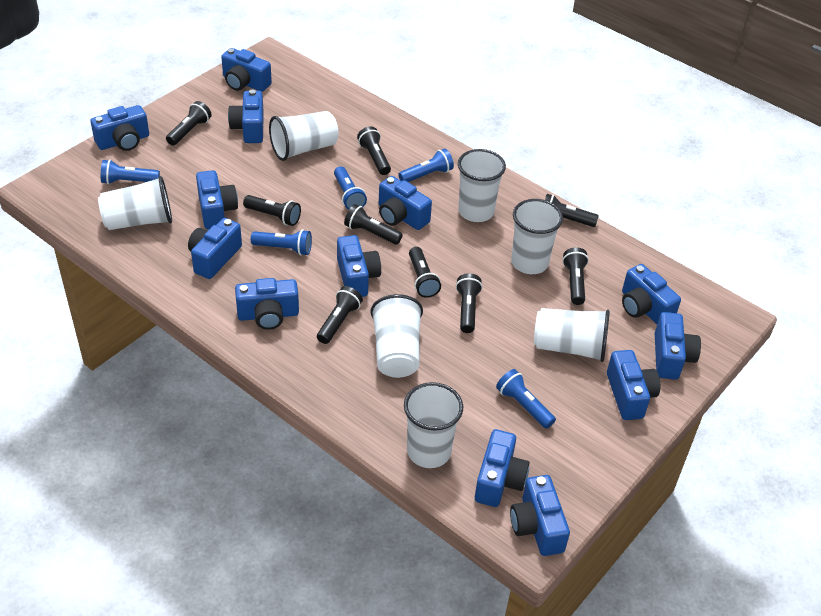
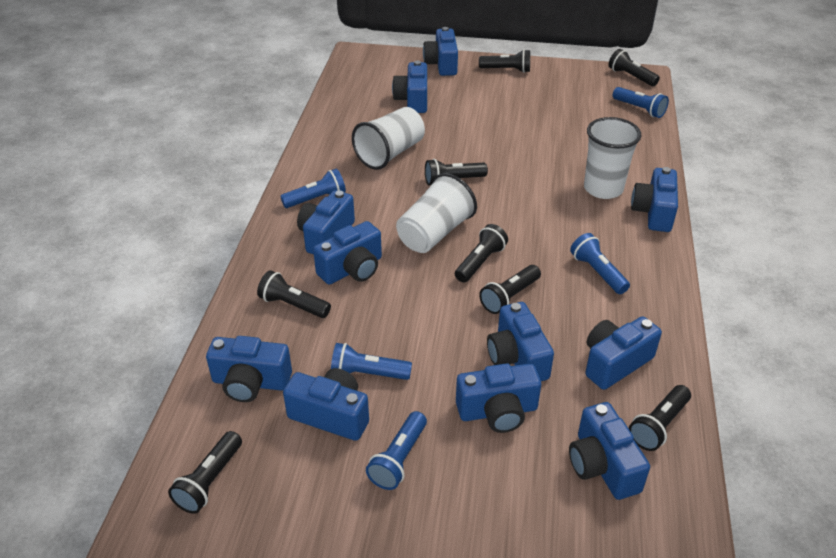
black flashlight: [166,101,212,145] [243,195,301,226] [317,286,363,344] [344,204,403,245] [357,126,391,175] [409,247,441,298] [456,273,483,333] [545,194,599,227] [562,247,589,305] = 9 -> [168,431,242,514] [257,270,331,318] [425,159,488,185] [455,224,508,283] [479,50,530,73] [479,265,541,314] [608,49,660,86] [629,385,691,451] = 8
blue camera: [91,105,149,151] [188,218,242,279] [196,170,238,229] [221,48,272,92] [228,89,264,143] [235,278,299,330] [337,235,381,297] [379,176,432,230] [475,429,529,507] [510,475,570,556] [607,350,660,420] [622,264,681,324] [655,312,701,380] = 13 -> [206,336,292,402] [283,368,369,441] [297,190,355,254] [313,221,382,285] [392,61,427,113] [423,27,458,76] [456,363,541,433] [487,302,554,381] [569,402,650,500] [585,316,662,390] [631,167,678,232] = 11
white cup: [98,176,172,230] [269,111,339,161] [371,294,423,378] [404,382,463,468] [458,149,506,222] [511,199,563,274] [534,308,610,362] = 7 -> [352,107,425,170] [396,173,477,253] [584,117,641,199] = 3

